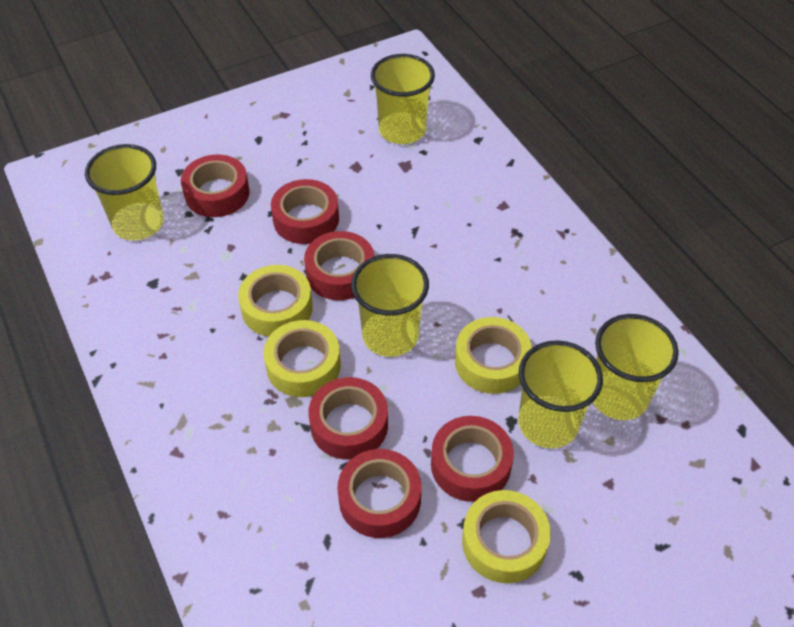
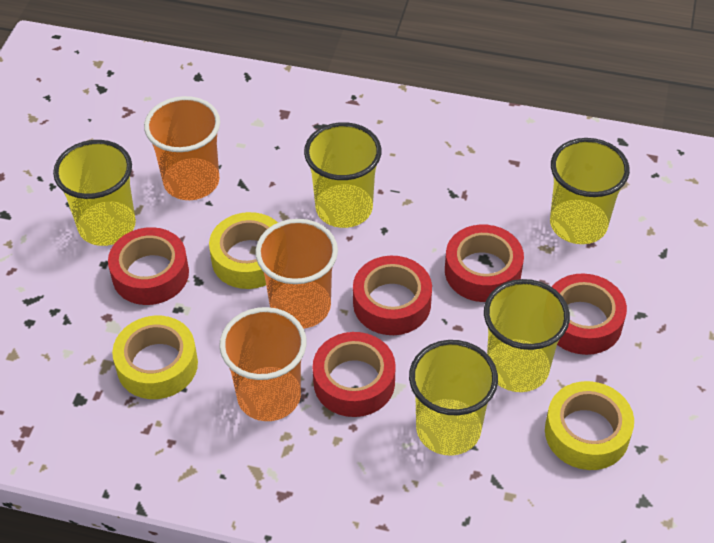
orange cup: none = 0 -> [144,96,220,200] [219,307,307,421] [255,219,338,329] = 3
red tape: [181,154,250,217] [271,179,339,244] [304,231,374,300] [308,377,388,460] [338,449,421,538] [431,416,514,502] = 6 -> [108,227,189,305] [313,332,396,417] [353,256,432,335] [445,225,524,302] [552,273,627,355] = 5
yellow tape: [238,265,313,337] [263,320,341,397] [455,317,532,394] [462,490,551,583] = 4 -> [112,316,198,399] [209,212,278,289] [545,381,634,470] = 3

